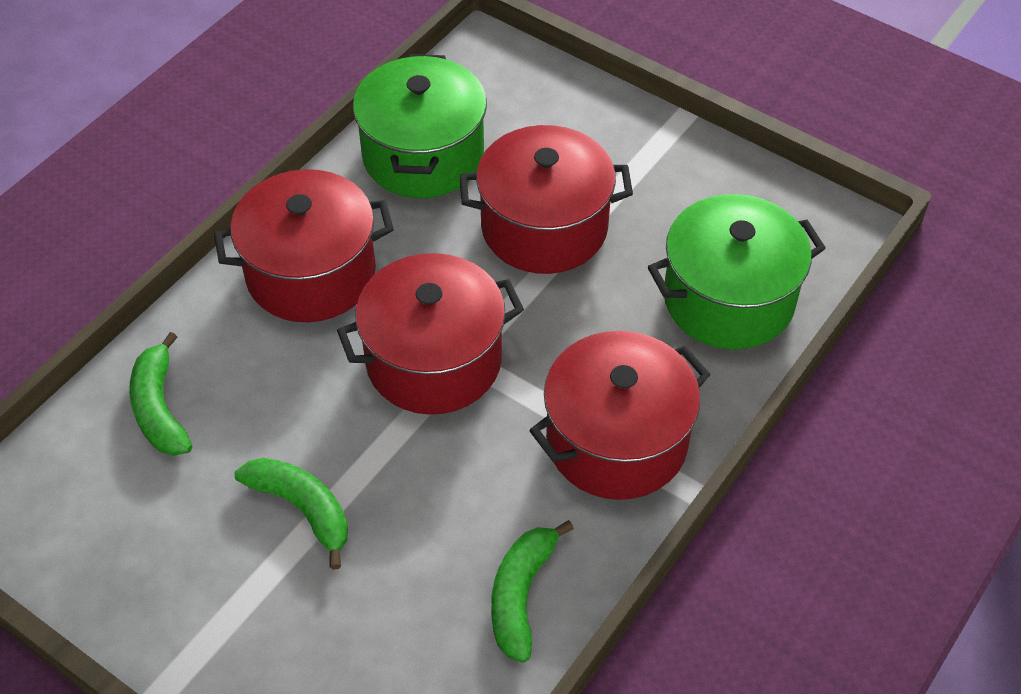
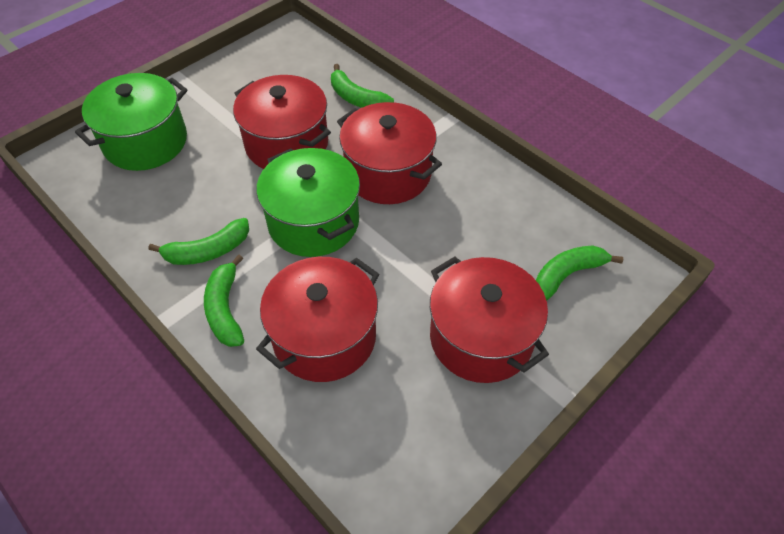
green banana: [129,332,192,456] [235,458,348,570] [491,520,574,663] = 3 -> [148,218,249,265] [204,254,244,347] [331,64,394,108] [536,246,623,301] = 4

